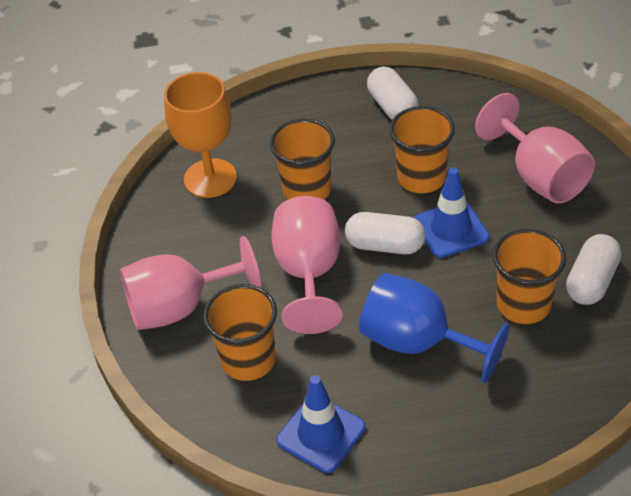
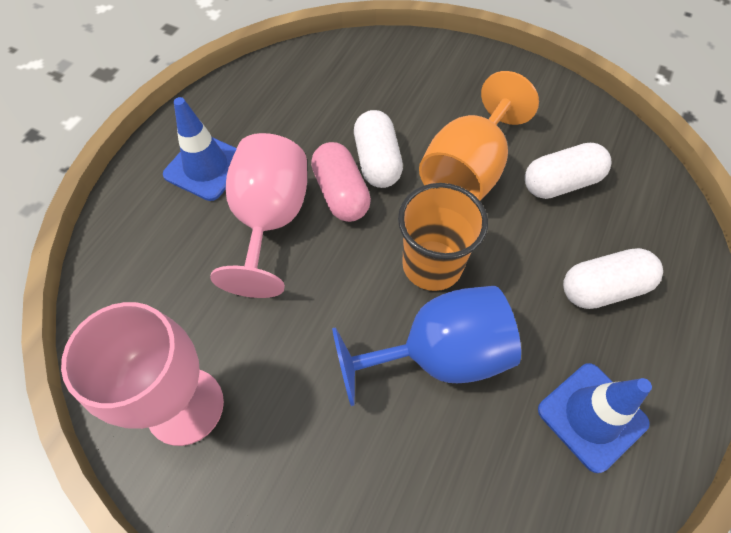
orange cup: [203,284,277,381] [270,119,335,200] [389,106,455,193] [493,229,566,324] = 4 -> [398,183,488,291] = 1
pink capsule: none = 0 -> [311,142,371,222] = 1
pink goblet: [120,236,261,330] [271,196,343,334] [475,93,595,204] = 3 -> [61,302,224,446] [210,133,307,298] = 2

